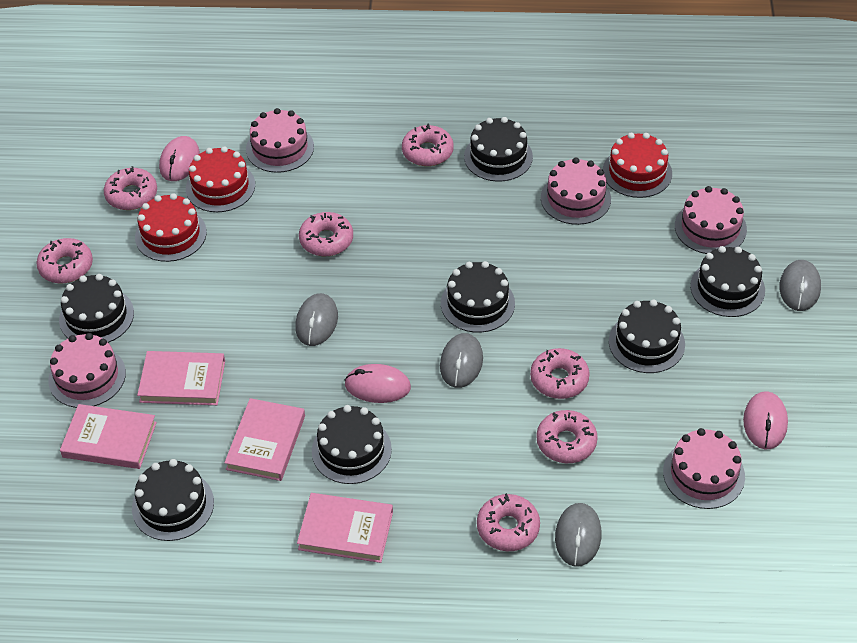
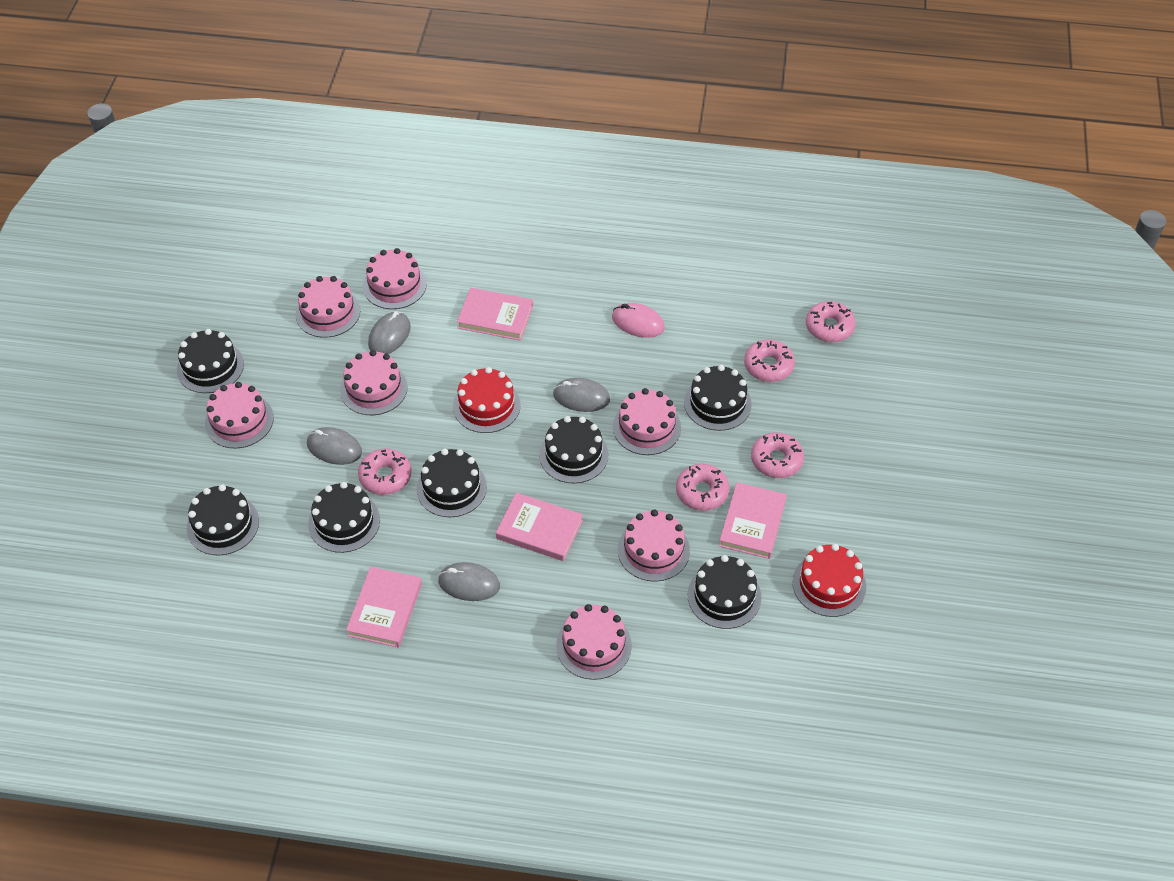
pink cake: [48,333,126,408] [246,108,314,173] [541,157,611,225] [663,428,745,509] [675,186,747,254] = 5 -> [205,382,274,448] [295,276,360,338] [340,350,408,415] [363,248,427,309] [556,604,632,680] [613,388,681,455] [618,509,690,582] = 7
pink donut: [36,238,93,283] [104,166,157,210] [299,212,353,256] [402,124,454,166] [477,493,540,551] [530,348,590,399] [536,410,598,463] = 7 -> [358,449,411,495] [676,464,730,511] [744,340,795,382] [751,432,804,478] [806,301,856,342] = 5
pink mouse: [159,136,200,181] [345,364,411,403] [743,391,788,449] = 3 -> [612,303,665,338] = 1
red cake: [135,193,207,262] [186,146,255,212] [603,133,672,198] = 3 -> [453,367,521,433] [792,544,866,617] = 2

